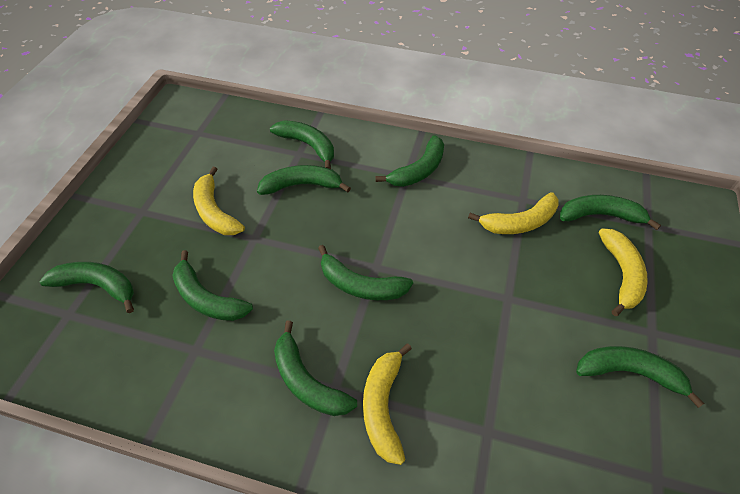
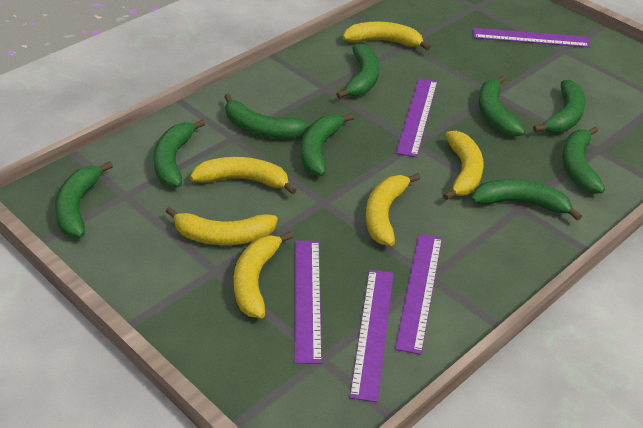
purple ruler: none = 0 -> [294,241,322,364] [349,270,394,402] [395,234,442,355] [396,78,438,157] [473,28,590,47] = 5
yellow banana: [193,167,245,235] [363,343,412,465] [468,192,559,234] [599,229,648,316] = 4 -> [166,207,278,245] [190,157,297,195] [234,231,293,318] [342,22,431,51] [366,173,421,246] [443,131,484,200] = 6

